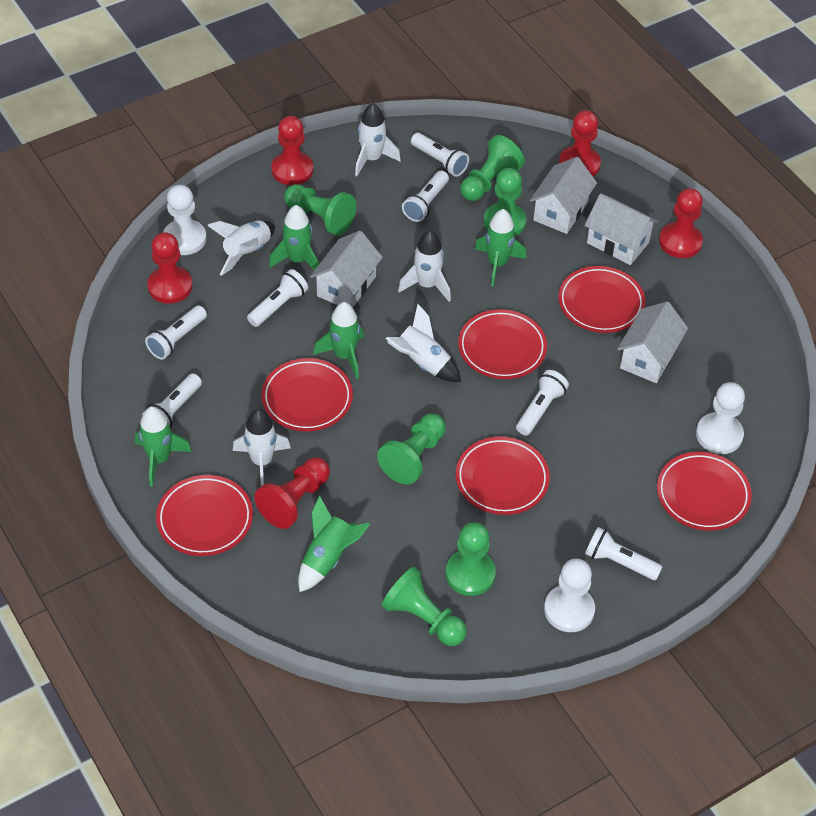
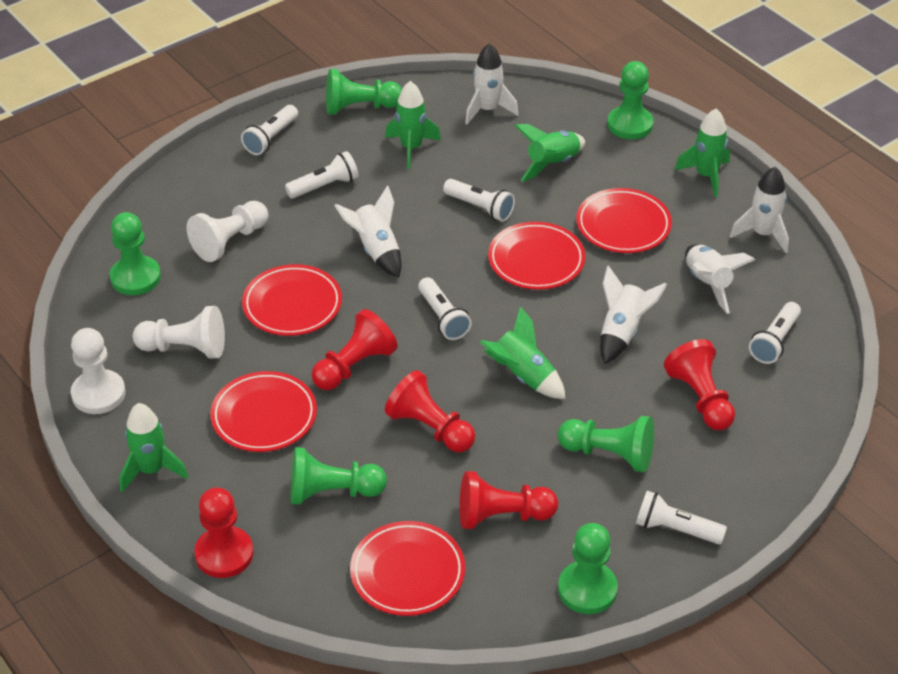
red plate: [156,475,253,556] [261,358,353,431] [456,437,550,515] [458,309,547,379] [558,266,645,333] [657,452,752,531] = 6 -> [210,371,317,452] [242,264,342,336] [350,521,465,616] [488,222,585,290] [576,188,672,253] = 5
white flashlight: [142,374,202,428] [145,306,207,360] [247,269,308,327] [402,171,449,222] [411,133,469,177] [516,370,569,436] [585,527,662,580] = 7 -> [241,105,298,155] [285,151,358,199] [418,277,472,340] [443,179,515,222] [636,491,727,545] [749,302,801,364] = 6
white house: [310,231,383,308] [530,157,597,234] [585,193,658,265] [617,302,688,383] = 4 -> none = 0

